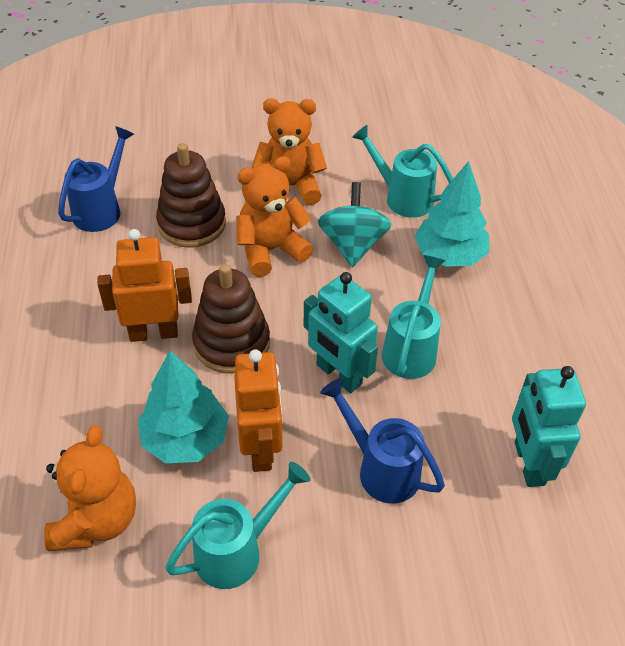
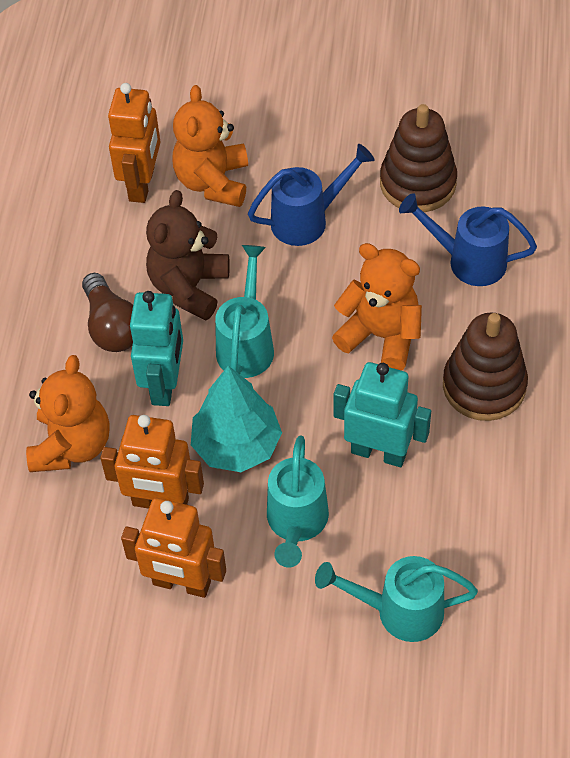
brown light bulb: none = 0 -> [82,273,133,352] = 1
brown teddy bear: none = 0 -> [146,190,230,321] = 1
orange robot: [97,229,192,342] [234,349,282,472] = 2 -> [100,415,204,509] [108,83,161,203] [121,498,226,598] = 3
turquoise spinning top: [318,182,391,267] = 1 -> none = 0
turquoise tree: [138,351,229,463] [414,161,489,267] = 2 -> [191,366,282,472] = 1

